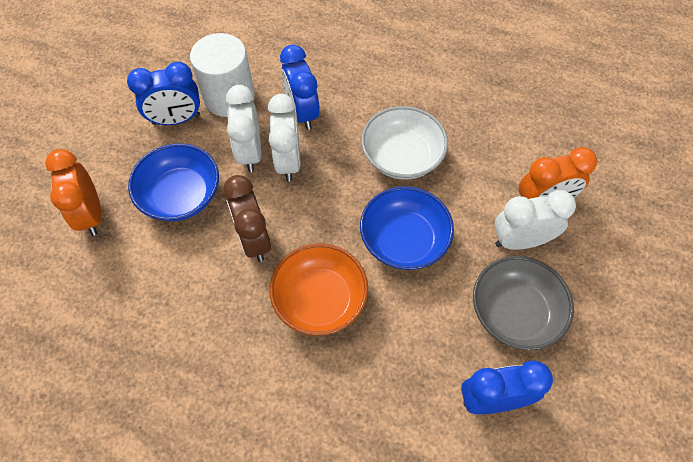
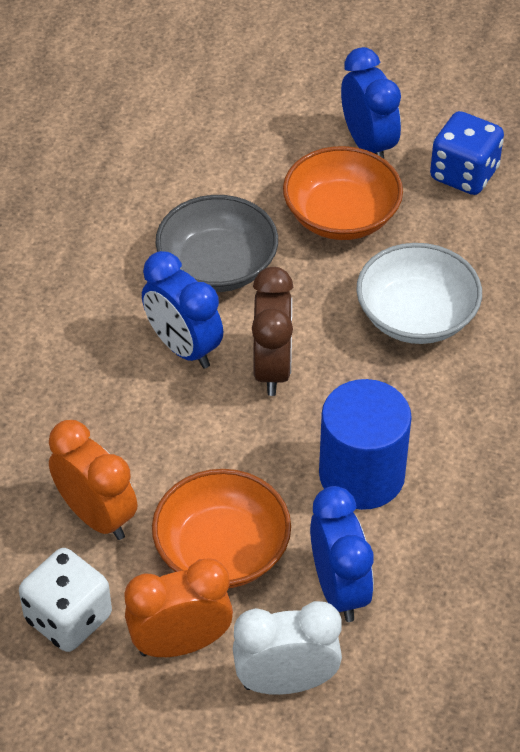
blue bowl: [128,143,219,221] [360,186,454,270] = 2 -> none = 0
blue cylinder: none = 0 -> [319,379,412,510] = 1
blue dice: none = 0 -> [430,111,504,195] = 1
orange bowl: [269,243,368,336] = 1 -> [152,469,291,588] [283,146,403,240] = 2
white clock: [226,85,261,172] [268,94,301,182] [494,190,576,250] = 3 -> [233,601,342,695] = 1
white cylinder: [190,33,255,117] = 1 -> none = 0
white dice: none = 0 -> [19,548,112,652] = 1

